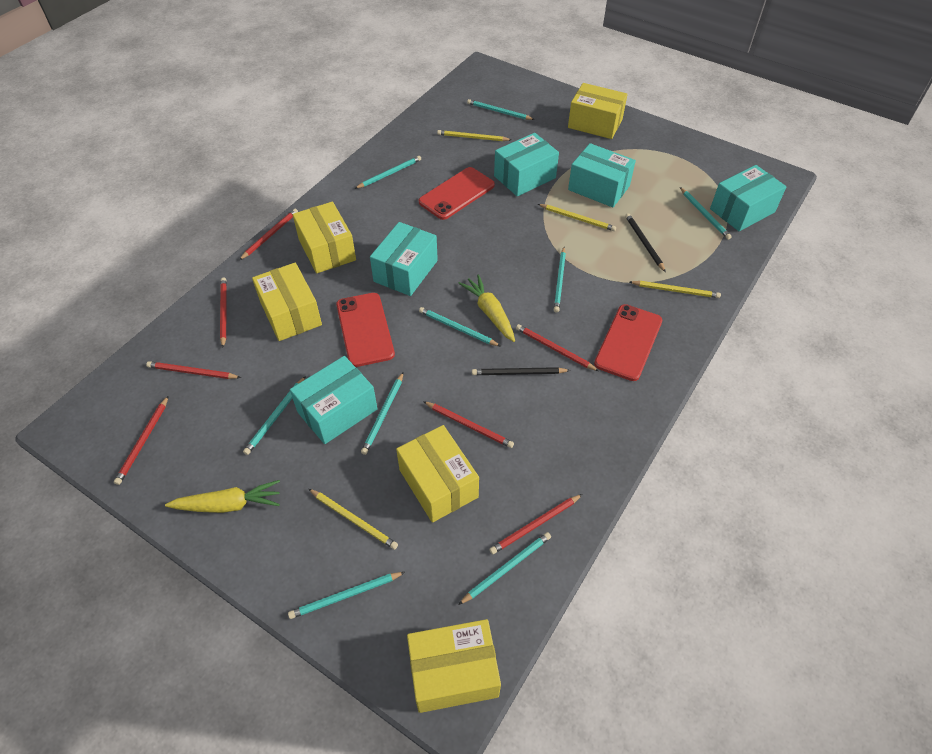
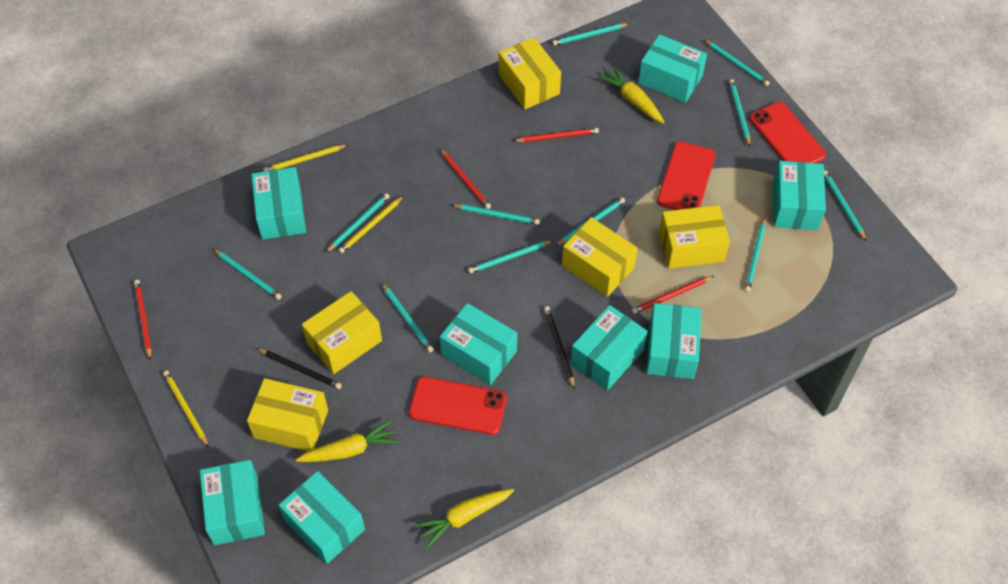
red pencil: [114,396,168,485] [146,361,241,379] [220,277,227,348] [239,209,298,260] [423,401,514,448] [489,494,583,554] [516,324,599,371] = 7 -> [134,280,151,359] [440,149,491,209] [513,128,599,142] [632,276,714,314] = 4
turquoise box: [290,356,377,444] [370,222,438,296] [494,133,559,196] [568,143,636,208] [710,165,786,231] = 5 -> [200,460,265,545] [251,167,306,240] [278,471,365,564] [440,303,517,385] [570,305,647,390] [638,34,707,103] [646,303,702,379] [773,161,826,230] = 8
turquoise pencil: [243,376,306,455] [288,572,405,619] [355,156,421,189] [361,372,404,455] [419,307,501,347] [458,532,551,605] [467,99,535,120] [554,247,566,313] [680,187,732,240] = 9 -> [213,249,282,300] [326,193,390,252] [382,283,434,353] [452,204,540,225] [468,240,554,273] [552,23,630,46] [556,197,625,246] [704,40,770,86] [729,79,750,147] [745,217,766,292] [824,170,866,241] = 11
yellow carrot: [165,480,280,513] [458,274,515,342] = 2 -> [296,420,398,462] [414,489,514,548] [598,66,664,124] = 3
yellow pencil: [309,489,398,550] [437,130,512,141] [538,204,616,231] [630,281,721,298] = 4 -> [163,371,208,447] [263,144,347,172] [339,196,404,253] = 3

